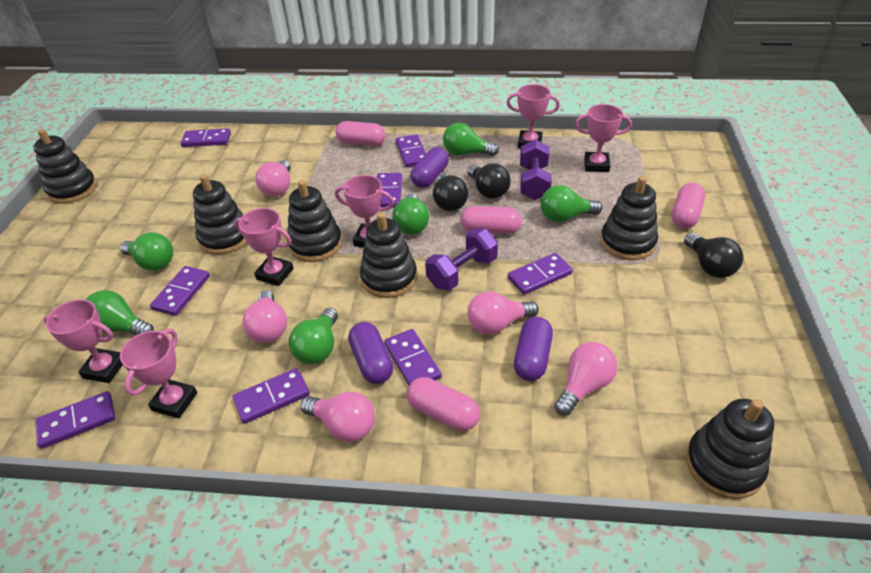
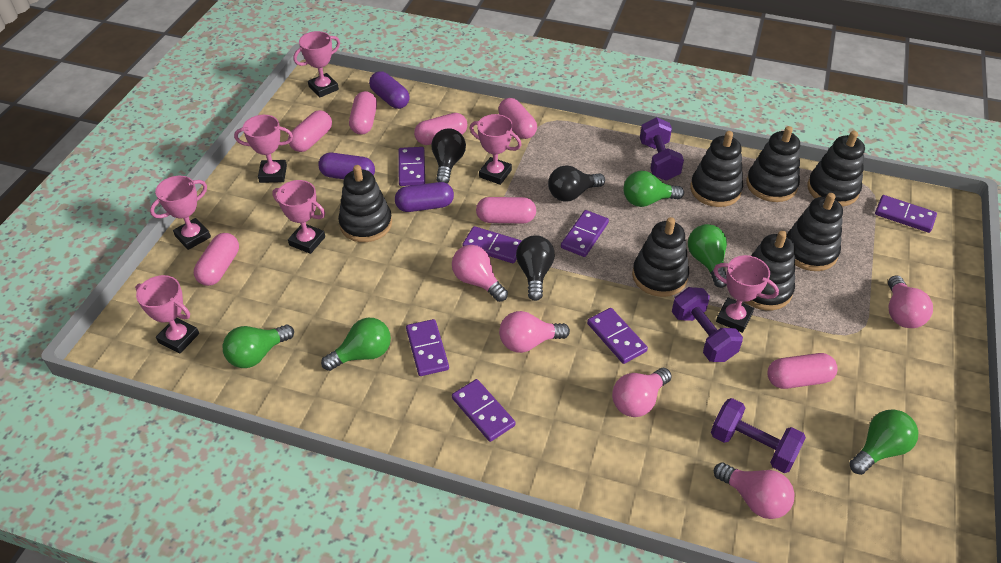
black stacking toy: [33,129,97,204] [193,174,247,255] [288,180,342,262] [360,212,417,298] [600,176,658,260] [686,399,774,499] = 6 -> [338,165,392,242] [632,217,689,297] [690,131,743,207] [745,231,795,310] [746,126,800,202] [787,193,843,271] [807,131,865,207] = 7
green light bulb: [85,290,154,335] [120,232,173,271] [289,308,338,364] [392,194,429,235] [443,123,499,156] [541,185,603,222] = 6 -> [223,324,294,368] [321,318,391,371] [624,171,684,207] [688,224,727,288] [849,409,918,475] = 5
pink capsule: [336,121,386,146] [407,377,480,431] [461,206,522,234] [672,183,705,229] = 4 -> [194,233,239,286] [288,110,332,152] [349,91,377,135] [414,113,467,145] [476,197,536,223] [498,98,537,139] [767,353,837,389] = 7
pink trophy: [44,299,123,383] [120,329,197,418] [235,208,294,286] [335,175,394,248] [506,84,560,149] [575,104,632,172] = 6 -> [135,275,199,353] [150,176,211,250] [234,115,293,183] [272,180,325,254] [293,31,340,98] [470,114,521,185] [713,255,779,333] = 7
purple domino: [35,391,115,449] [150,266,210,316] [181,128,231,147] [233,368,310,424] [377,173,402,208] [384,329,442,385] [396,134,426,167] [508,253,573,295] = 8 -> [399,147,425,186] [406,319,449,376] [452,379,515,442] [462,226,522,263] [561,210,609,257] [587,308,648,364] [875,195,937,233] = 7
purple dumbbell: [425,229,498,291] [520,139,552,200] = 2 -> [640,117,684,181] [672,287,743,362] [711,398,806,473] = 3

